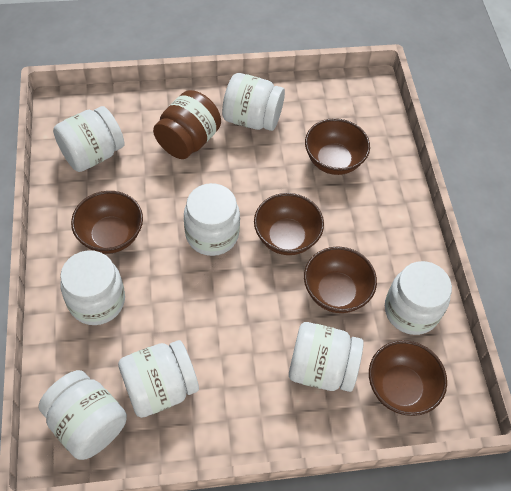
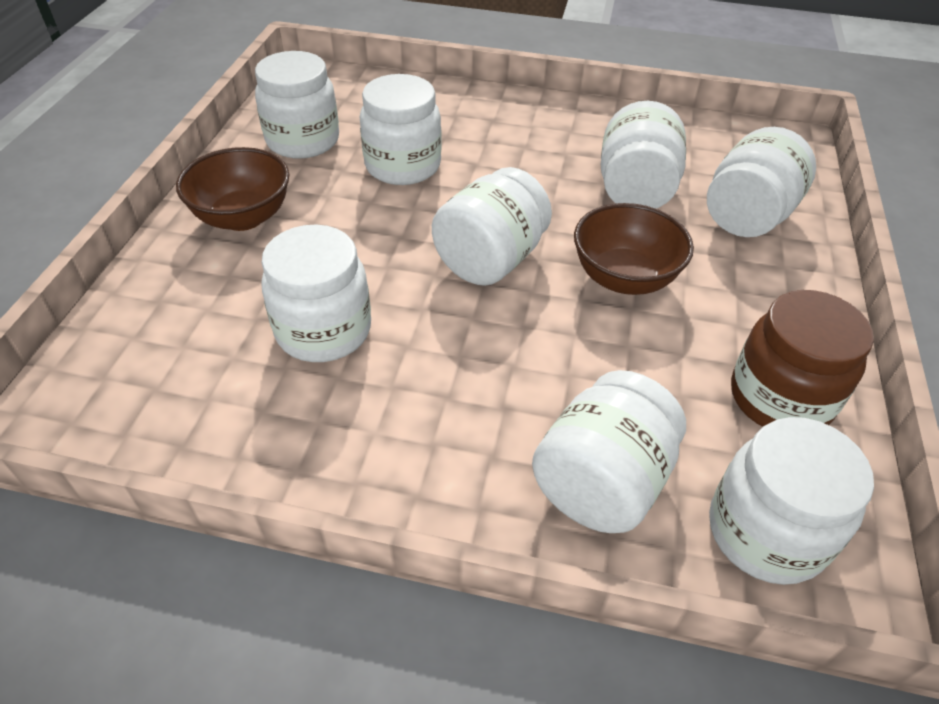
brown bowl: [71,191,143,254] [254,193,324,255] [304,246,377,313] [305,118,370,175] [369,340,447,416] = 5 -> [176,147,289,231] [574,203,694,295] = 2

